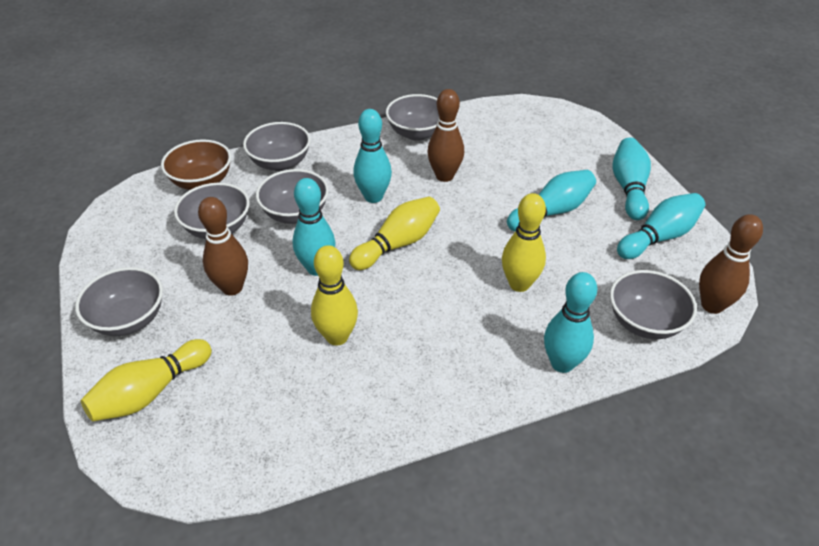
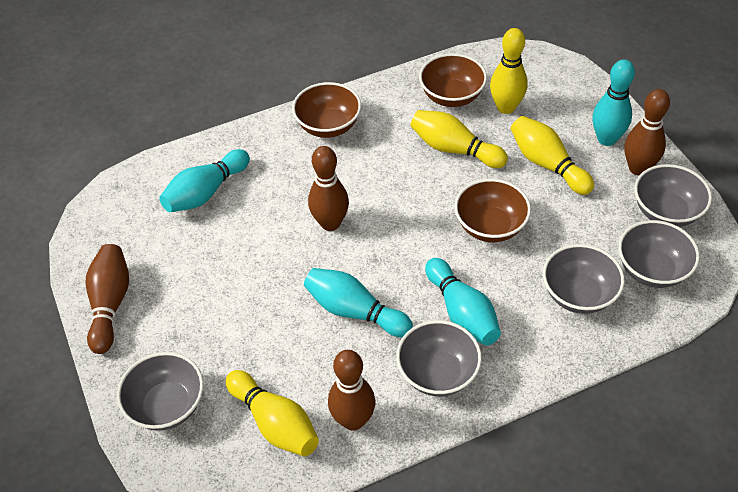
brown bowl: [161,139,231,190] = 1 -> [292,82,361,138] [419,53,487,107] [454,179,531,242] = 3
brown bowling pin: [198,197,248,296] [427,89,464,182] [699,214,763,314] = 3 -> [86,244,129,354] [308,146,349,231] [328,350,376,431] [625,89,670,176] = 4
grey bowl: [75,267,163,336] [174,183,250,239] [243,122,311,171] [256,169,329,224] [386,94,439,141] [610,270,697,339] = 6 -> [117,352,204,431] [396,320,482,396] [543,244,625,314] [618,220,700,288] [634,164,712,227] = 5
turquoise bowling pin: [292,178,336,276] [353,109,392,203] [507,170,596,231] [544,272,597,373] [612,138,651,220] [617,193,705,259] = 6 -> [159,149,250,212] [304,268,413,337] [425,258,501,346] [593,59,635,146] = 4

